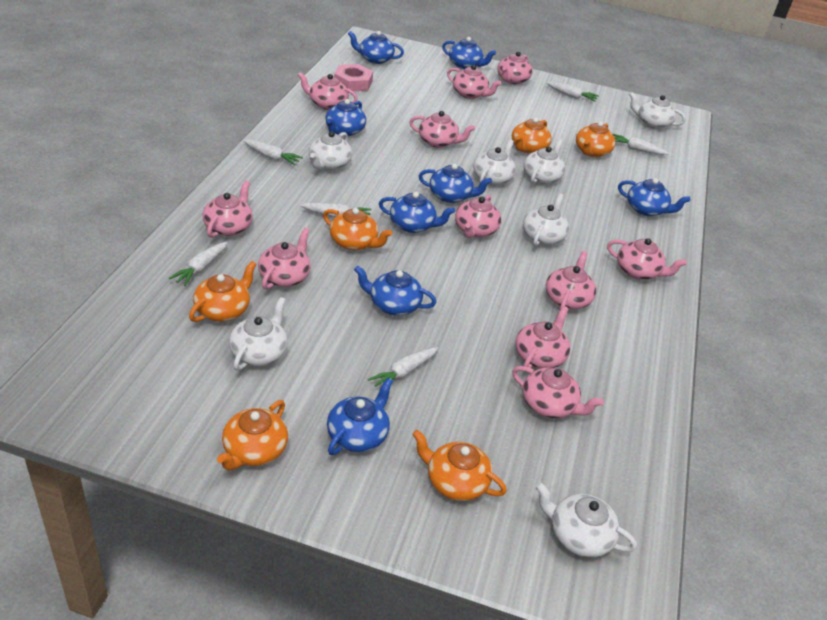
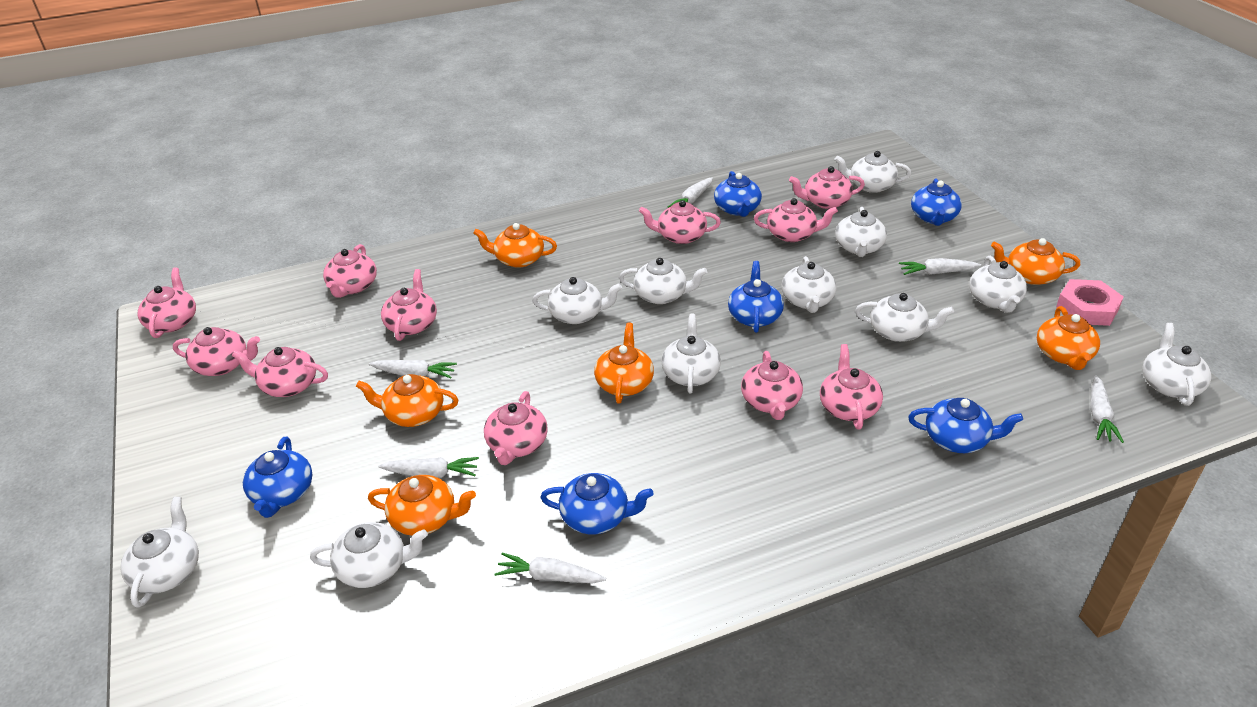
blue teapot: [326,99,366,136] [327,378,393,455] [348,31,404,64] [354,266,436,316] [379,192,455,233] [419,164,492,203] [442,37,496,69] [618,178,690,216] = 8 -> [243,437,312,518] [540,473,654,534] [714,171,762,217] [728,261,784,333] [908,398,1023,453] [911,178,962,226] = 6
white teapot: [229,297,288,371] [309,131,352,170] [473,139,516,185] [523,139,565,184] [523,193,569,246] [535,482,637,557] [629,92,686,129] = 7 -> [121,497,199,608] [310,522,428,588] [532,277,622,324] [619,258,707,304] [661,314,721,393] [782,256,836,313] [834,151,911,193] [835,207,887,257] [855,293,954,342] [969,256,1027,313] [1142,323,1211,406] = 11

